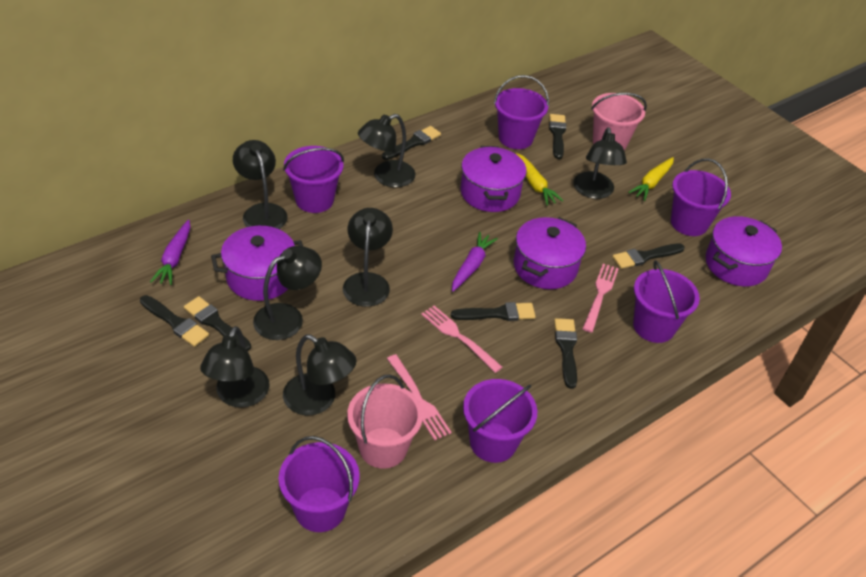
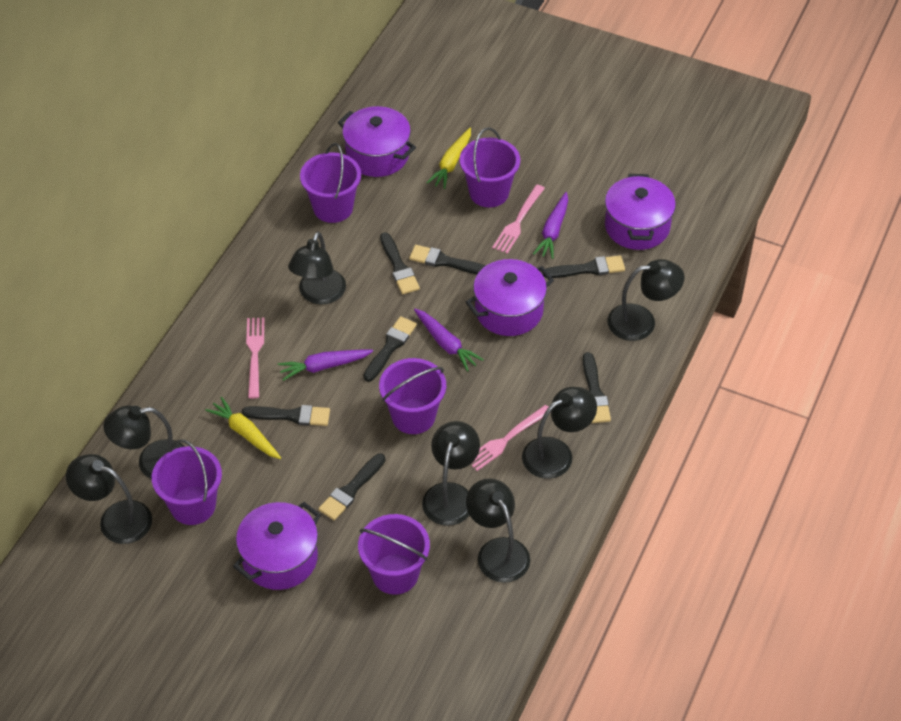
pink bucket: [347,374,423,469] [591,93,647,150] = 2 -> none = 0
purple bucket: [279,436,360,532] [283,146,344,213] [463,379,537,463] [494,75,549,149] [633,260,700,343] [671,158,731,236] = 6 -> [152,439,222,525] [300,143,361,223] [358,514,430,595] [379,358,446,434] [460,128,520,207] = 5
purple carrot: [150,220,190,285] [452,232,498,292] = 2 -> [278,349,373,381] [414,309,484,371] [533,192,568,259] = 3

